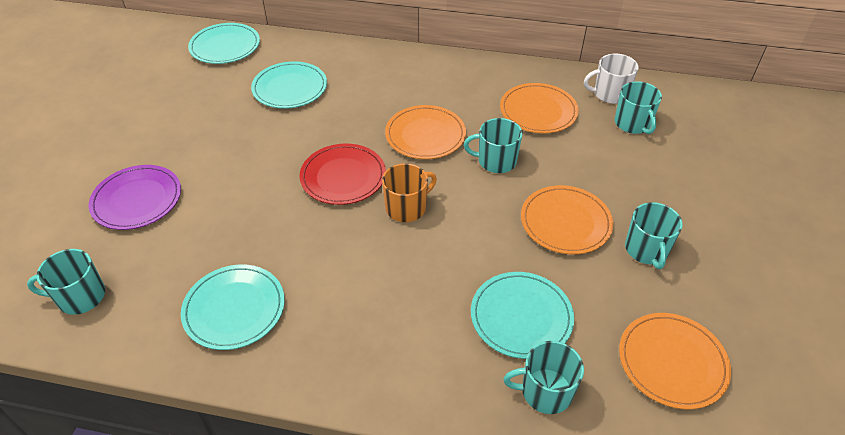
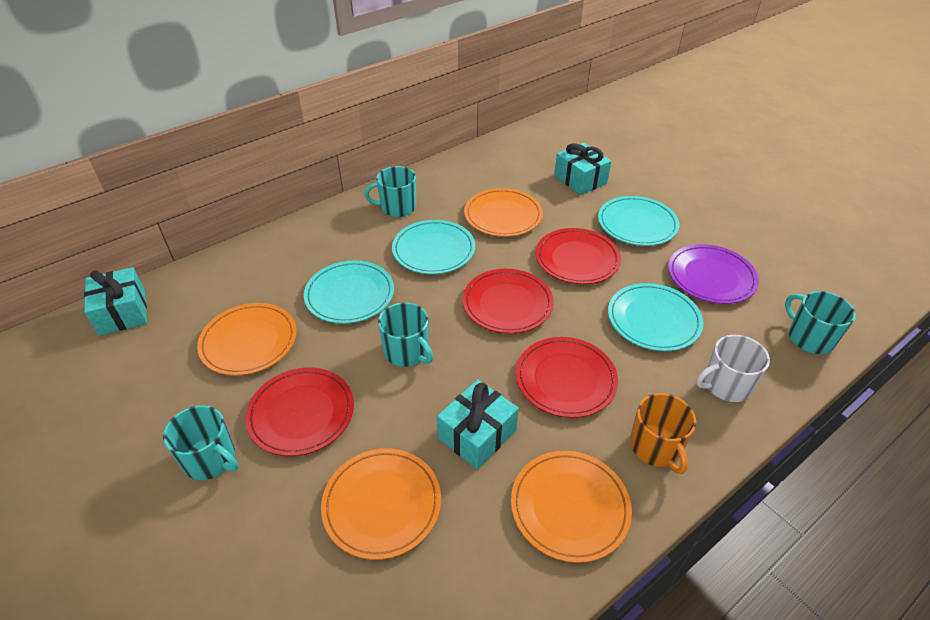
red plate: [300,143,386,205] = 1 -> [245,368,354,456] [462,269,554,334] [516,337,618,418] [536,228,621,284] = 4
turquoise gift: none = 0 -> [84,267,147,336] [437,379,519,469] [554,143,611,195] = 3
turquoise mug: [27,249,105,315] [464,118,523,173] [503,341,584,414] [615,81,662,134] [625,202,683,269] = 5 -> [163,405,238,480] [365,166,416,217] [378,302,433,367] [785,291,856,354] = 4

